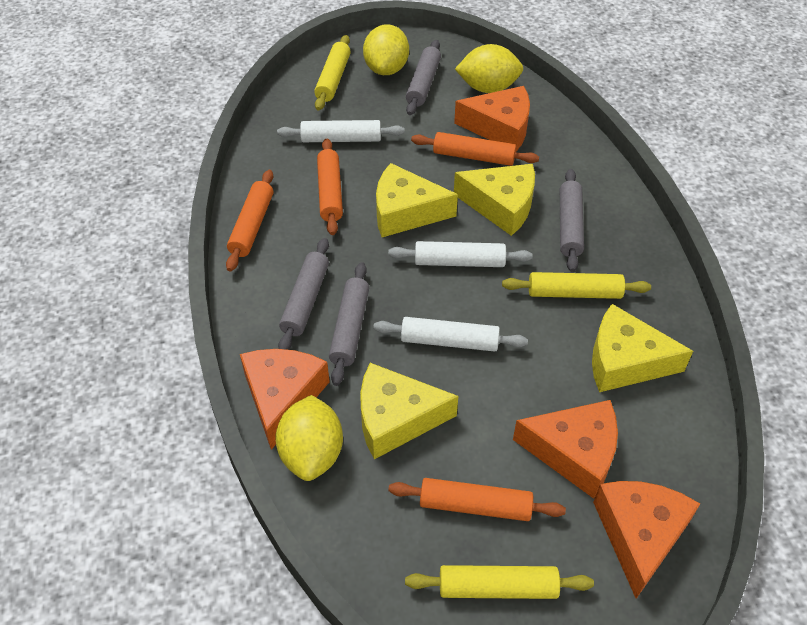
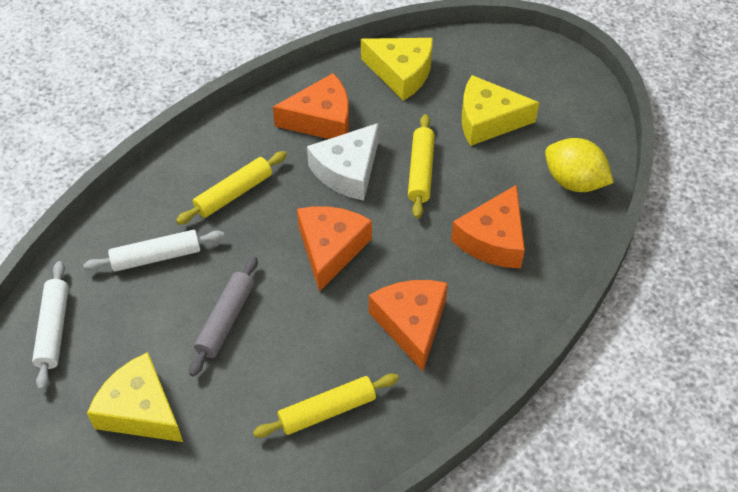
grey rolling pin: [278,238,329,350] [329,262,369,386] [406,40,441,115] [560,169,584,272] = 4 -> [189,256,258,377] = 1
orange rolling pin: [226,170,274,271] [317,139,343,235] [388,478,566,521] [411,132,539,166] = 4 -> none = 0
white cheese: none = 0 -> [307,123,379,201] = 1
white rolling pin: [277,120,405,142] [373,317,528,352] [388,241,533,267] = 3 -> [32,261,69,391] [83,230,225,272] = 2
yellow cheese: [360,363,458,459] [376,163,458,237] [454,164,535,236] [592,304,693,392] = 4 -> [87,352,183,442] [361,38,433,101] [462,75,539,146] = 3
yellow lemon: [275,395,343,481] [363,24,409,75] [455,44,523,93] = 3 -> [545,138,614,192] = 1

